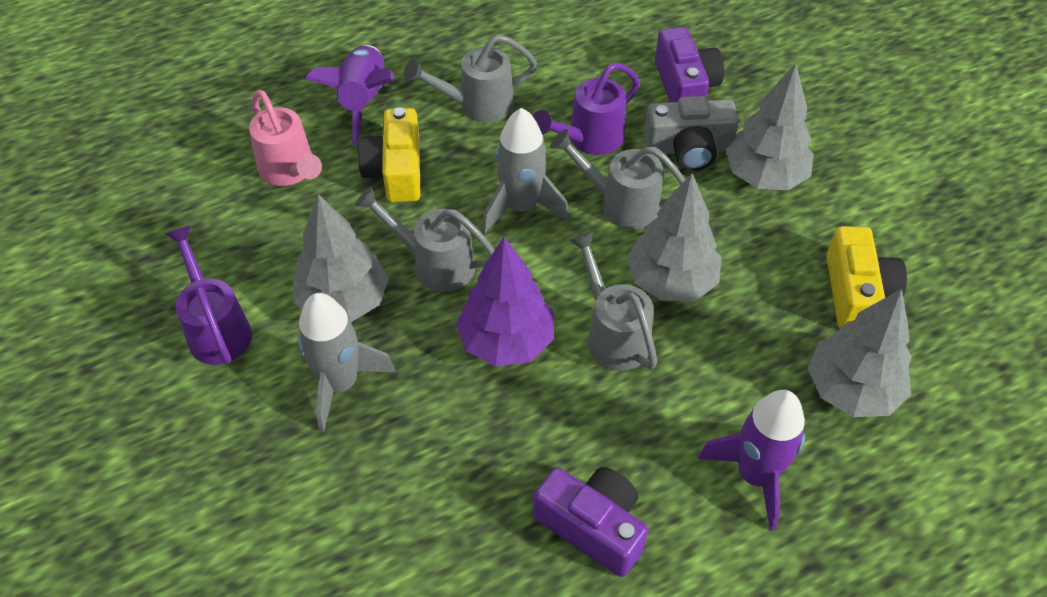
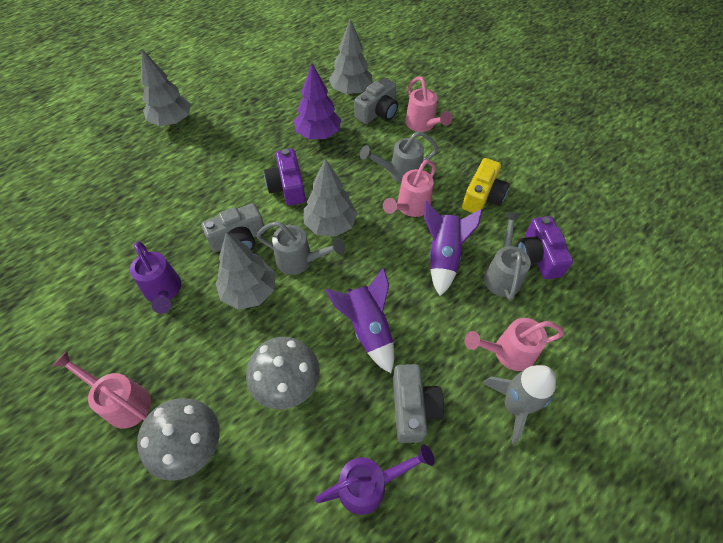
grey camera: [644,96,739,171] = 1 -> [201,203,265,252] [354,78,398,124] [393,364,444,443] = 3
grey mushroom: none = 0 -> [137,398,220,481] [246,337,320,410] = 2
grey rocket: [297,293,395,433] [482,108,569,234] = 2 -> [482,365,556,445] = 1
grey watering can: [355,186,495,292] [404,34,537,122] [550,129,685,230] [569,231,657,371] = 4 -> [256,221,345,275] [360,131,439,183] [484,212,531,300] = 3
pink watering can: [249,90,322,186] = 1 -> [52,351,151,429] [383,159,436,217] [405,76,452,132] [464,318,564,371] = 4
yellow camera: [357,107,420,202] [826,226,907,328] = 2 -> [462,158,510,213] = 1

